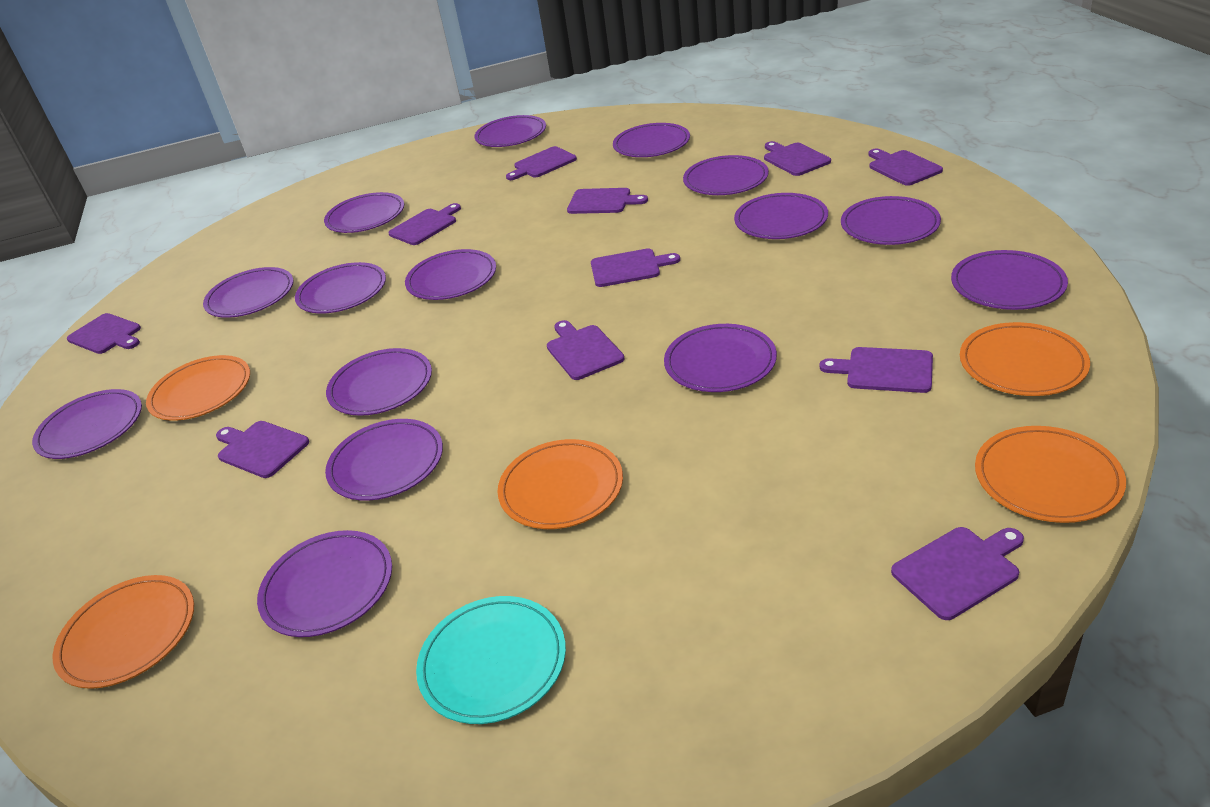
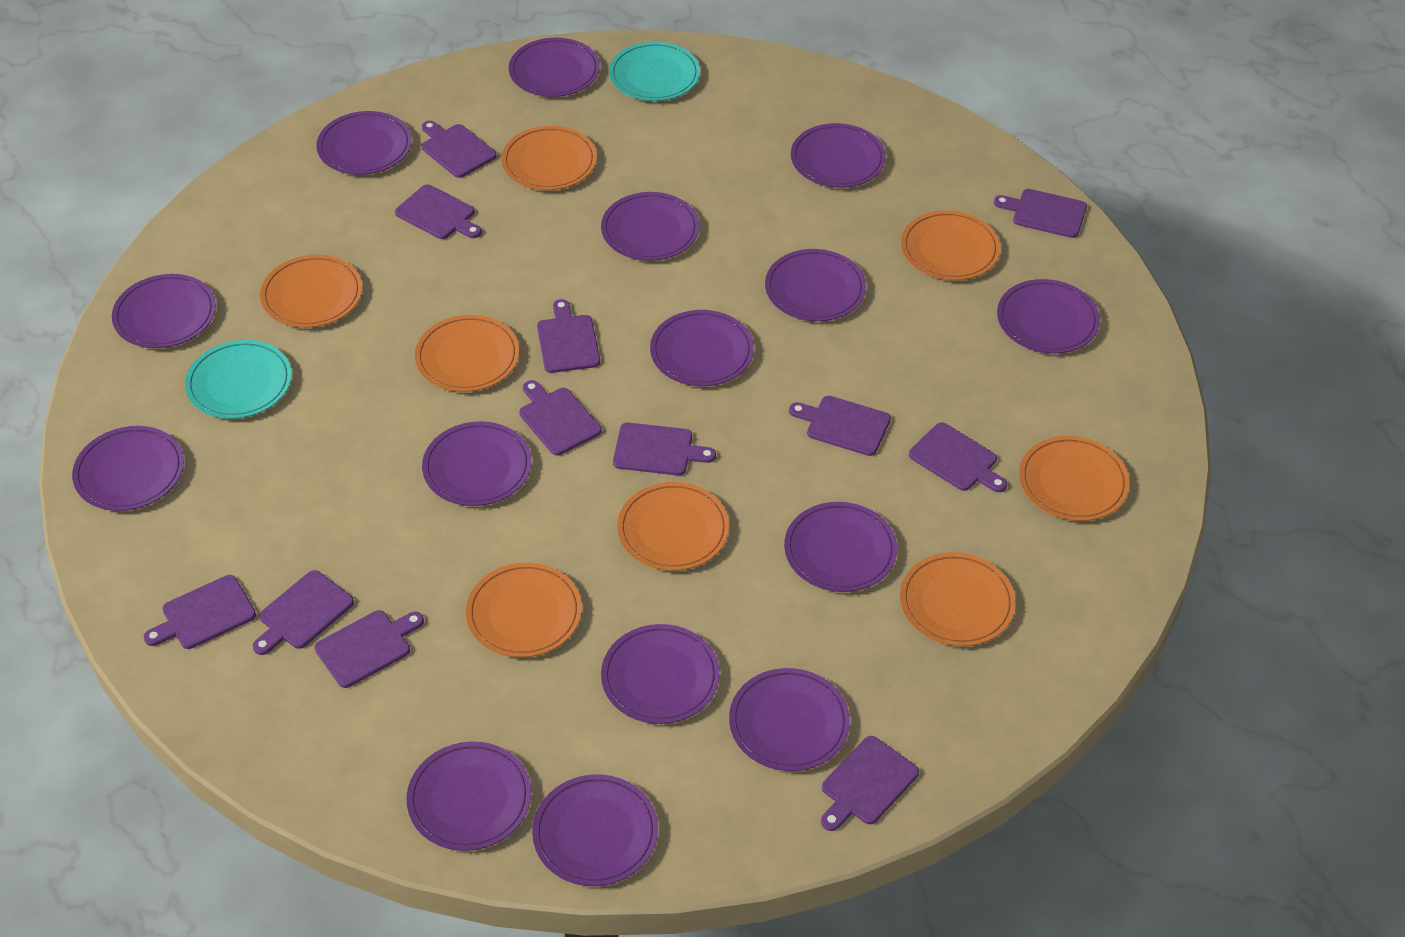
orange plate: [53,575,194,689] [146,355,250,421] [497,439,623,529] [960,322,1090,396] [975,426,1126,523] = 5 -> [260,255,362,328] [415,315,519,392] [466,562,582,658] [501,126,597,190] [617,482,729,571] [900,552,1015,646] [901,210,1000,280] [1019,436,1130,521] = 8
purple cutting board: [67,313,141,354] [216,421,309,478] [388,203,461,245] [506,146,577,180] [547,320,625,380] [567,188,648,214] [591,248,680,287] [764,141,831,176] [820,347,933,393] [868,149,943,186] [891,527,1024,620] = 11 -> [144,575,256,649] [252,570,354,655] [315,610,424,688] [395,185,482,239] [422,121,497,178] [519,380,602,455] [537,299,600,373] [613,423,716,475] [789,396,891,456] [821,736,919,831] [909,422,1007,492] [994,189,1087,238] = 12
turquoise plate: [416,596,566,724] = 1 -> [185,340,292,419] [609,42,700,101] = 2

